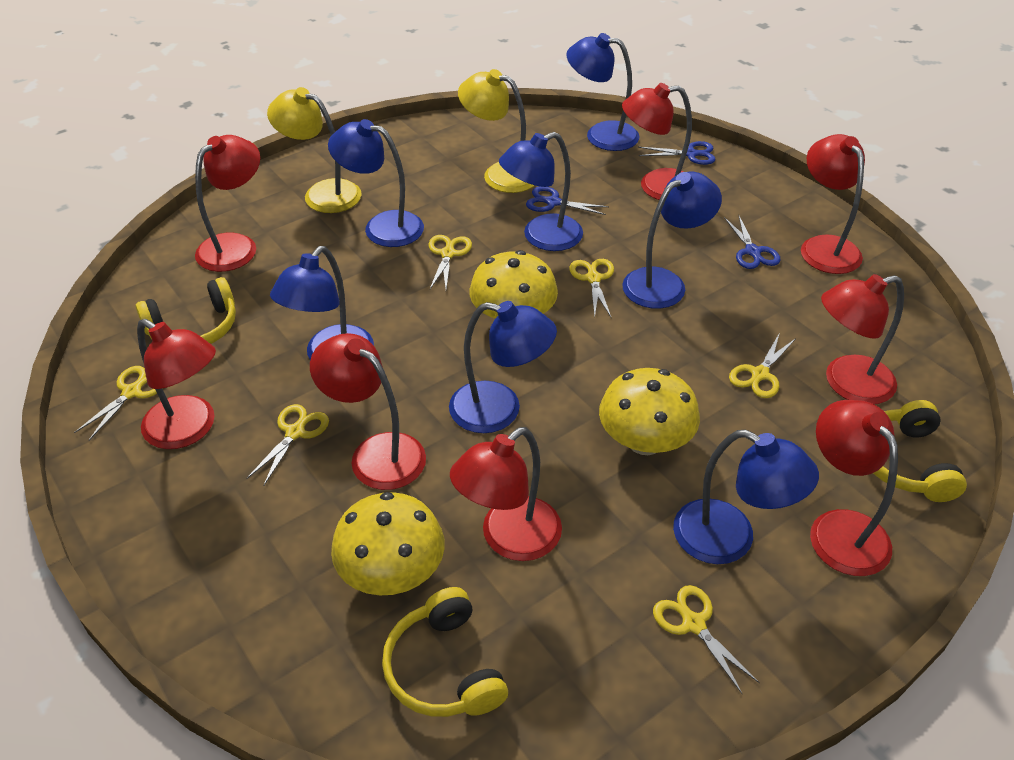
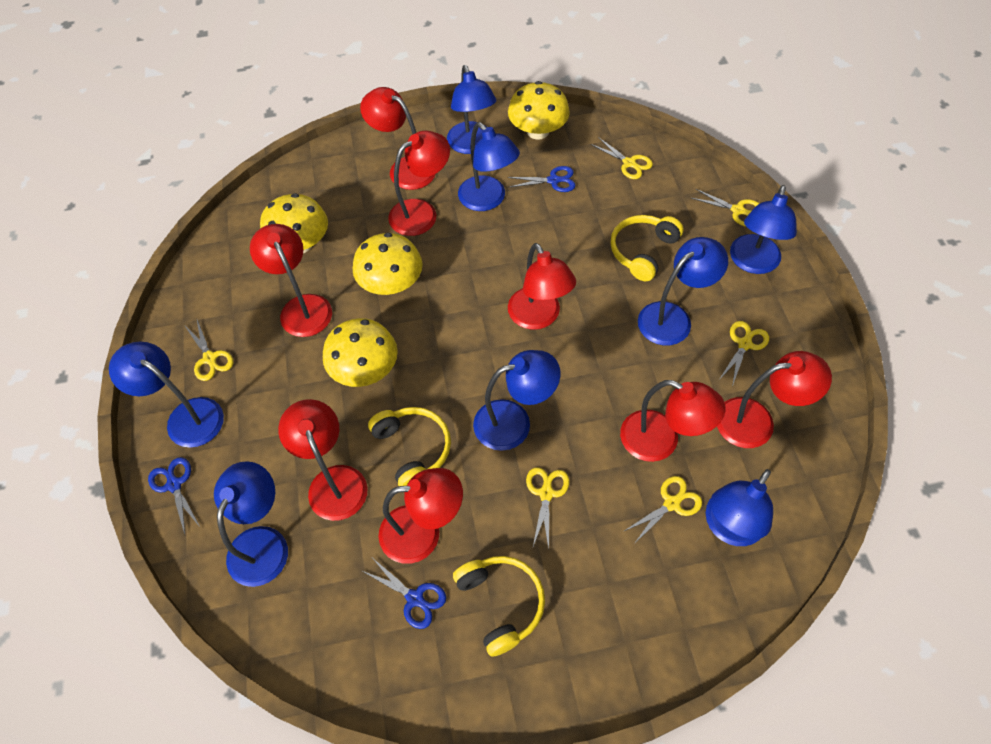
blue lamp: [270,246,374,360] [328,119,424,247] [449,301,557,433] [499,132,583,251] [566,33,639,151] [622,171,722,309] [673,430,819,564] = 7 -> [109,342,224,448] [214,461,288,587] [447,65,496,154] [458,122,520,211] [473,350,560,451] [638,237,728,345] [706,469,773,546] [730,185,797,274] = 8
yellow lamp: [267,87,362,213] [458,69,535,193] = 2 -> none = 0
yellow mushroom: [331,492,445,595] [469,250,558,318] [599,368,700,455] = 3 -> [260,193,328,253] [323,318,398,387] [353,233,423,295] [508,81,570,140] = 4

